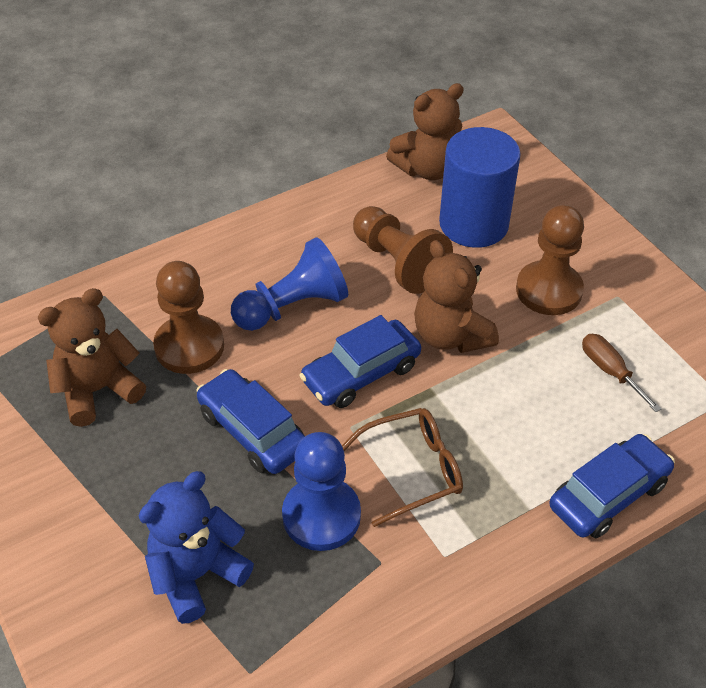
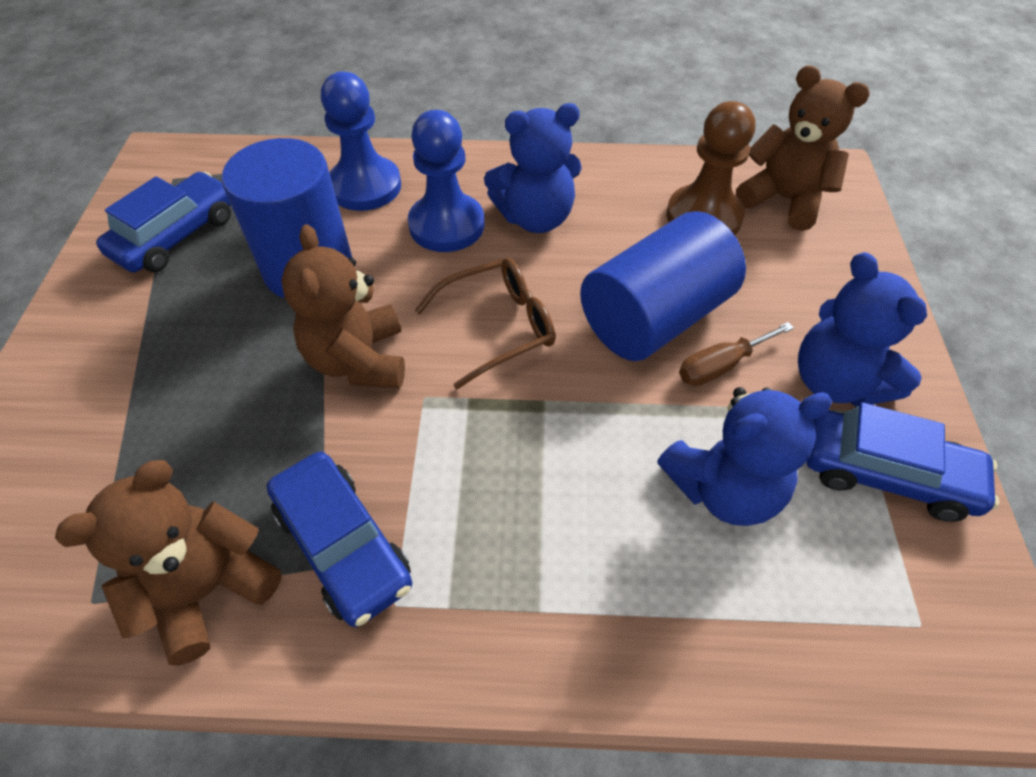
blue cylinder: [439,127,521,248] = 1 -> [222,138,352,299] [580,211,746,361] = 2
blue teddy bear: [139,471,254,624] = 1 -> [484,103,582,233] [657,387,833,526] [798,252,927,407] = 3
brown pawn: [153,261,224,374] [353,206,453,294] [516,205,584,315] = 3 -> [666,101,755,235] = 1

